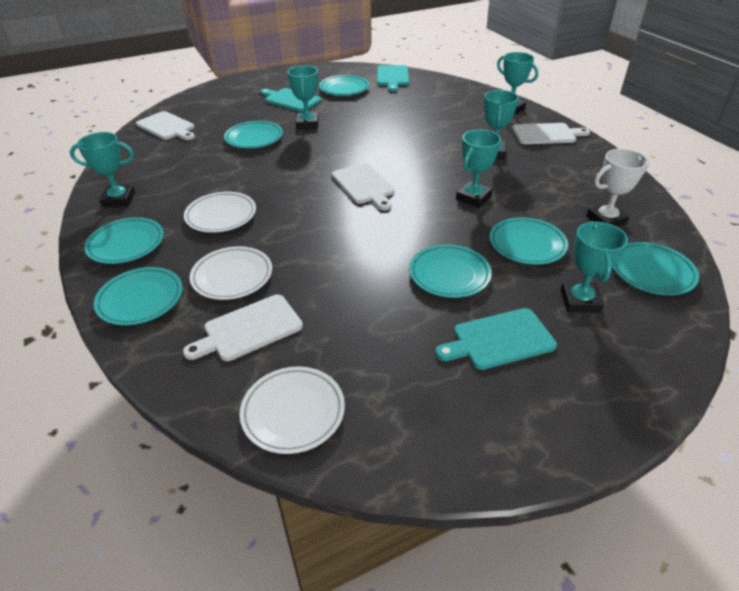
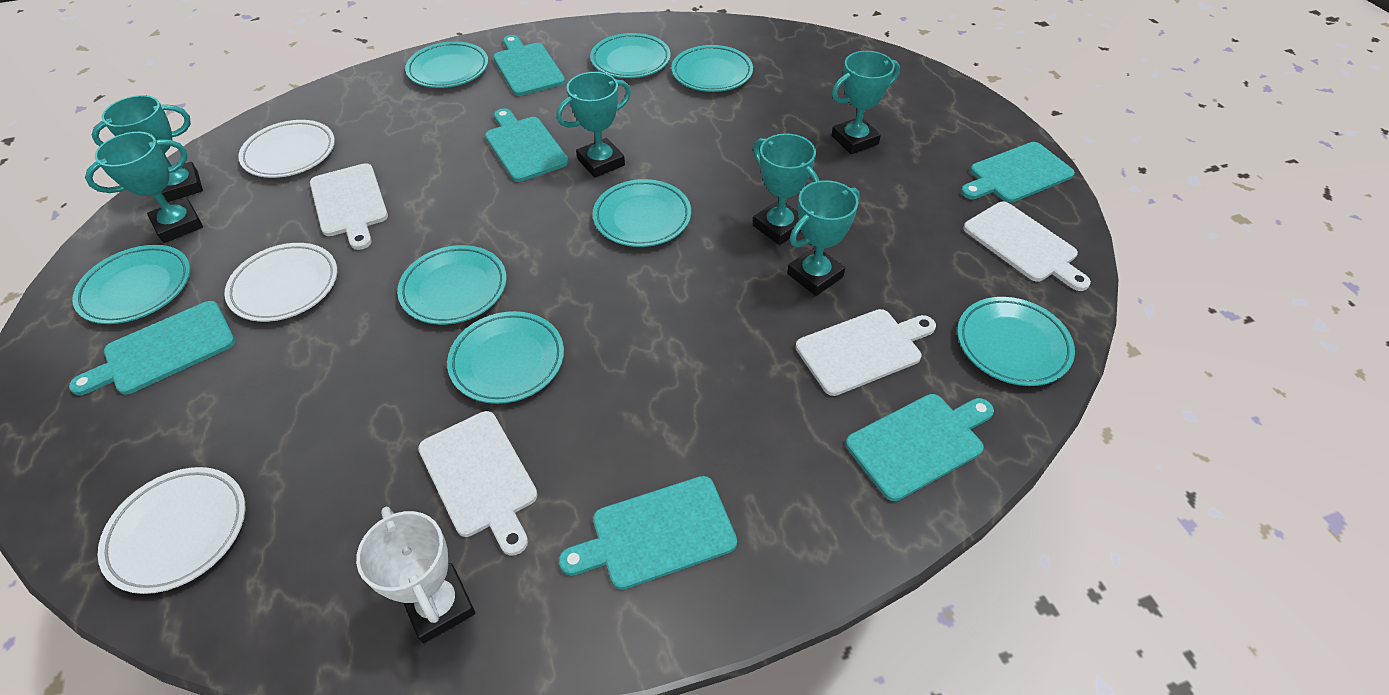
turquoise cutting board: [260,88,322,112] [377,65,409,92] [435,308,557,370] = 3 -> [69,301,235,395] [485,108,569,182] [493,35,565,96] [559,476,737,590] [846,394,994,501] [961,142,1075,203] = 6
turquoise plate: [84,217,164,264] [94,267,183,326] [224,121,283,148] [319,75,369,95] [409,244,492,298] [489,217,568,265] [613,242,699,295] = 7 -> [72,245,190,324] [397,245,507,325] [405,41,488,88] [447,311,564,404] [590,33,671,78] [593,179,691,247] [671,45,753,92] [957,297,1075,386] = 8

